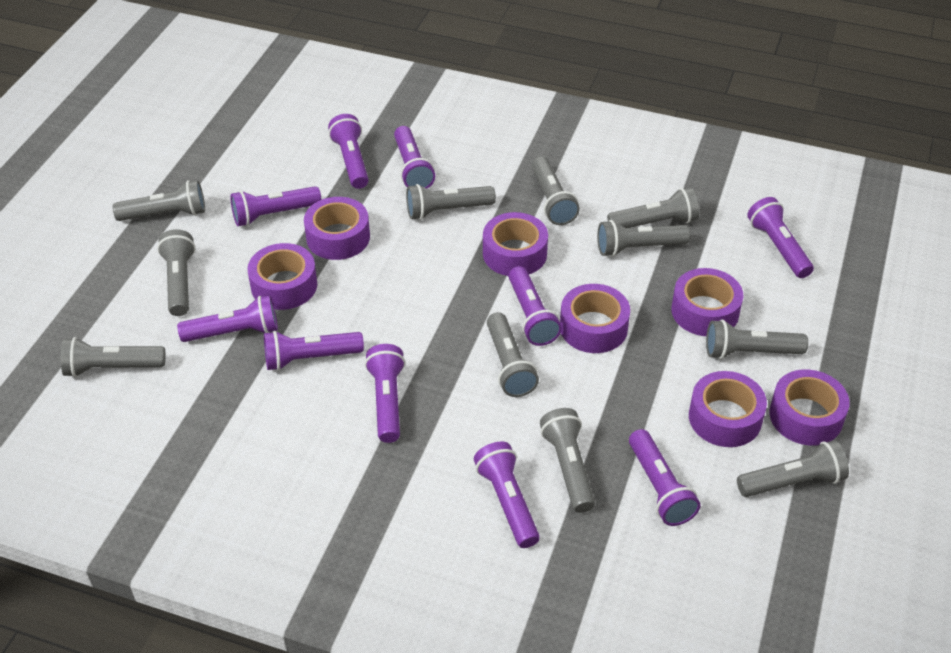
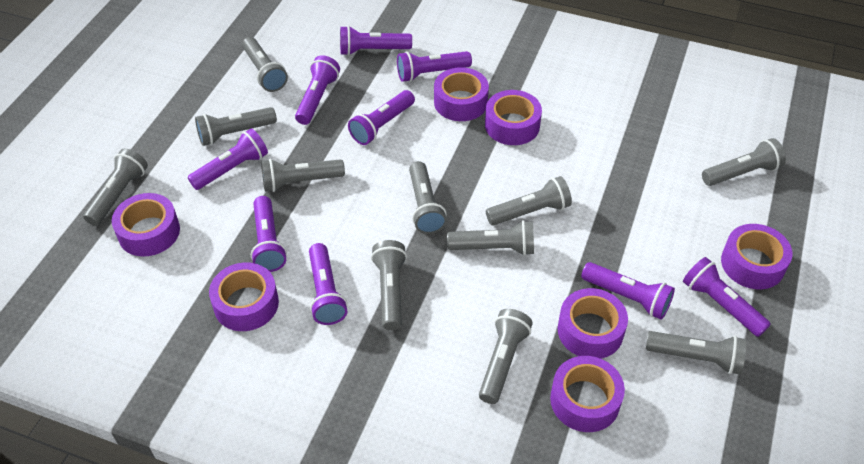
purple flashlight: [177,295,278,342] [230,186,321,226] [264,331,364,371] [328,114,369,189] [365,344,405,443] [394,126,435,189] [474,441,540,548] [509,266,562,346] [629,429,701,526] [747,197,814,278] = 10 -> [188,128,268,190] [251,196,287,272] [295,55,340,125] [309,243,347,325] [340,26,412,56] [348,90,415,145] [397,51,472,82] [581,262,675,320] [683,257,771,337] = 9

